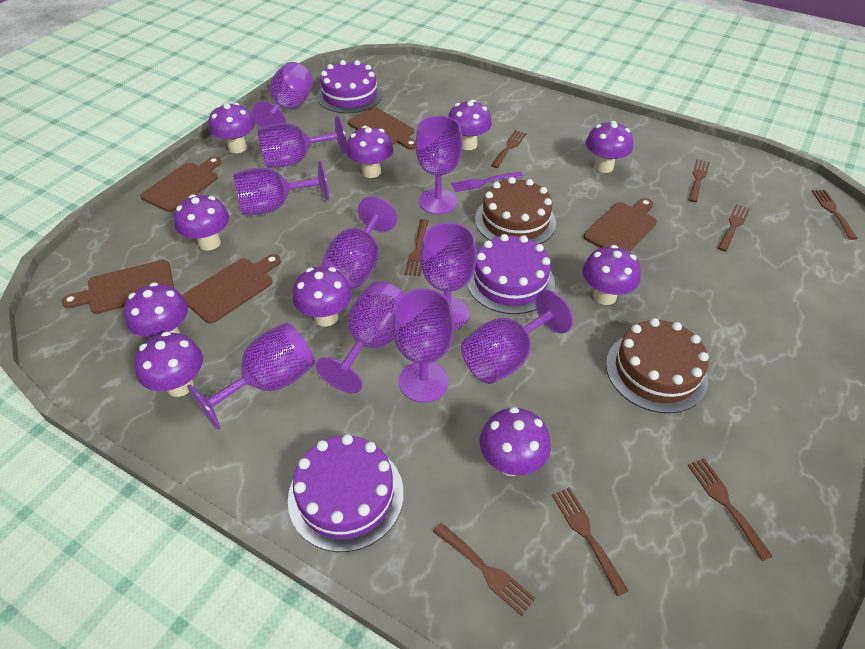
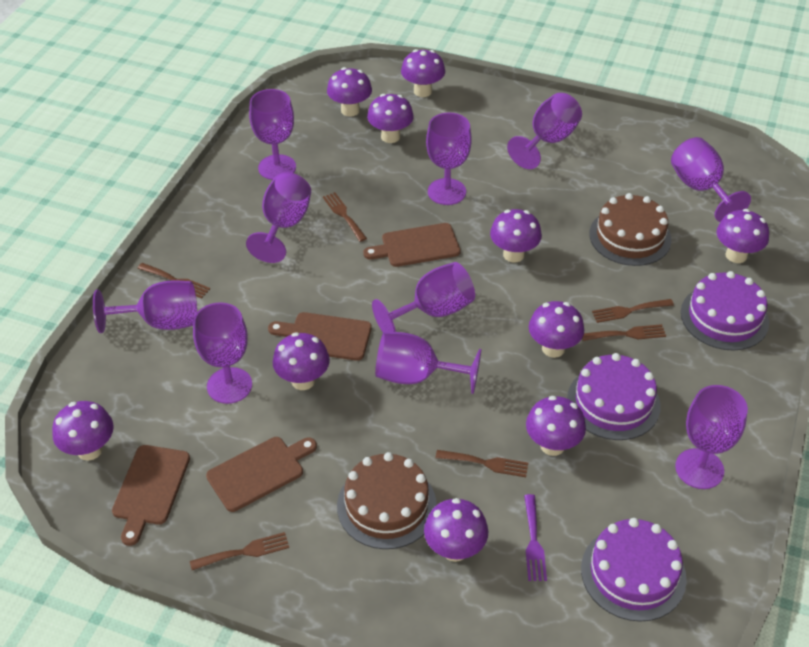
brown cutting board: [61,260,174,314] [140,157,222,212] [182,254,281,324] [348,107,416,150] [584,198,657,252] = 5 -> [112,445,190,546] [206,437,317,512] [268,312,372,361] [363,223,461,267] = 4
brown fork: [405,219,429,276] [433,523,535,616] [491,130,527,168] [552,487,629,596] [688,159,710,202] [688,458,773,561] [718,204,750,252] [812,190,858,240] = 8 -> [137,263,210,298] [190,532,289,570] [323,192,367,242] [435,450,528,477] [582,324,666,341] [592,299,674,323] = 6

